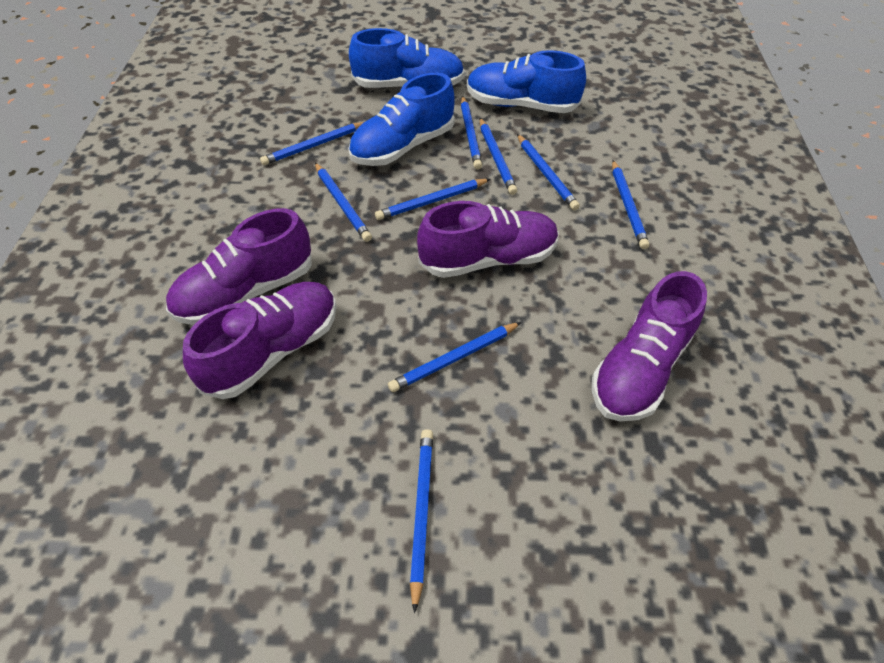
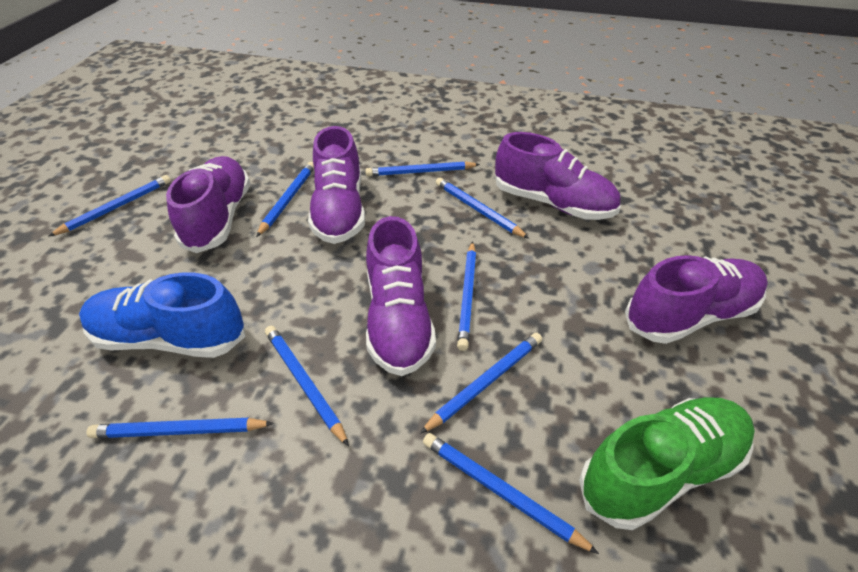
blue shoe: [348,73,455,166] [349,28,465,88] [467,50,586,113] = 3 -> [79,272,246,358] = 1
green shoe: none = 0 -> [579,397,755,530] = 1
purple shoe: [166,208,312,325] [183,282,337,399] [417,201,559,278] [592,271,707,421] = 4 -> [166,156,250,253] [308,126,365,244] [366,216,436,376] [495,132,621,220] [625,255,768,344] = 5

